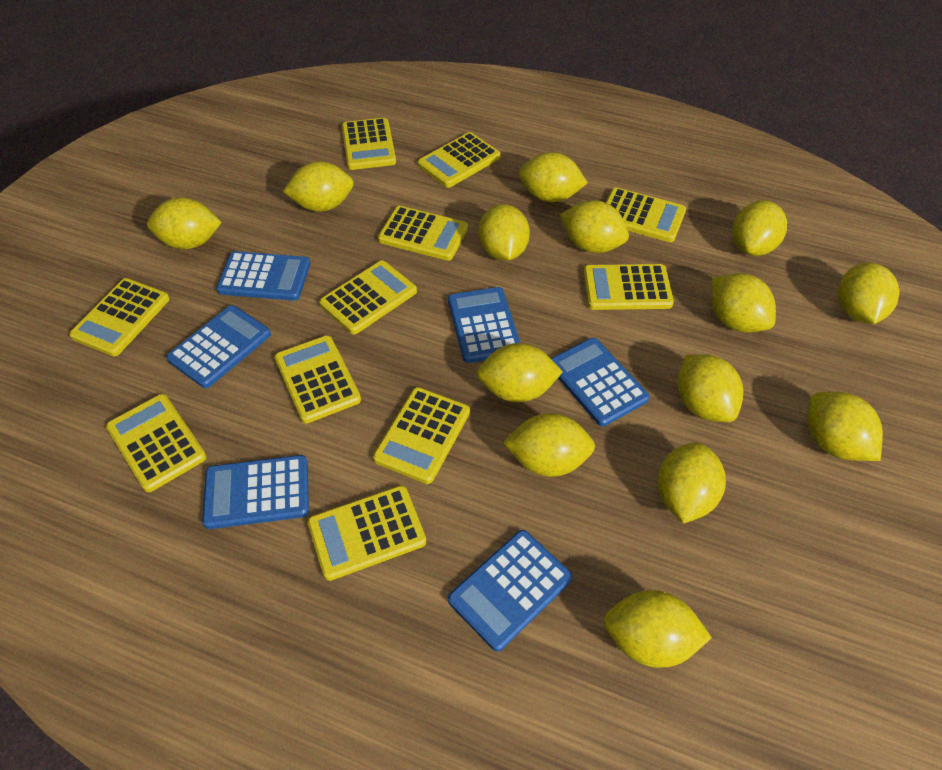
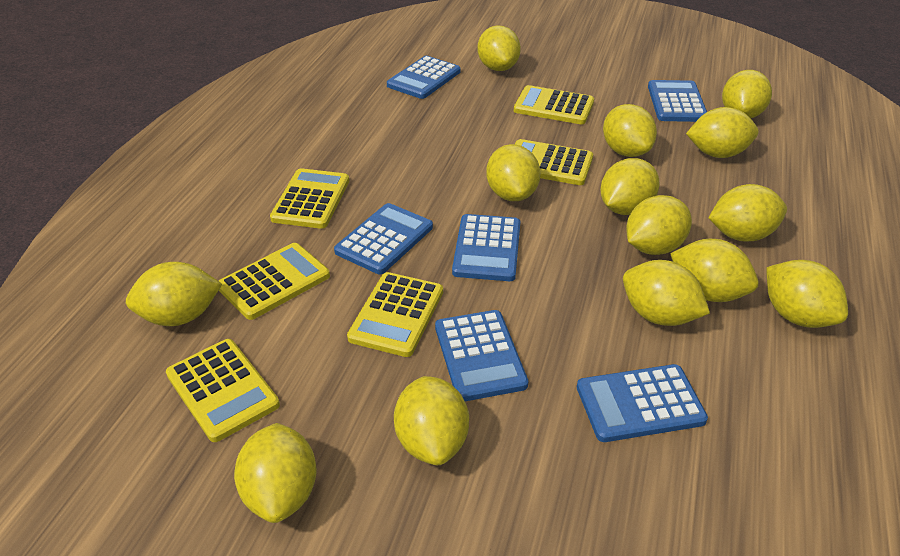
yellow calculator: [69,278,170,356] [106,394,206,492] [274,335,361,424] [307,485,426,581] [319,260,417,334] [342,118,396,170] [373,387,470,484] [378,206,468,261] [418,132,501,188] [583,264,674,310] [606,188,686,242] = 11 -> [166,339,280,442] [219,243,330,320] [270,168,349,229] [347,272,443,357] [514,85,594,124] [515,139,593,185] = 6

